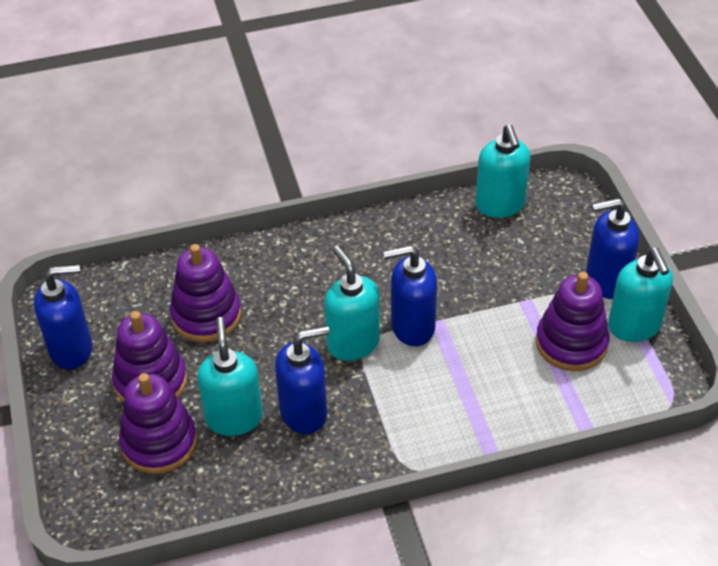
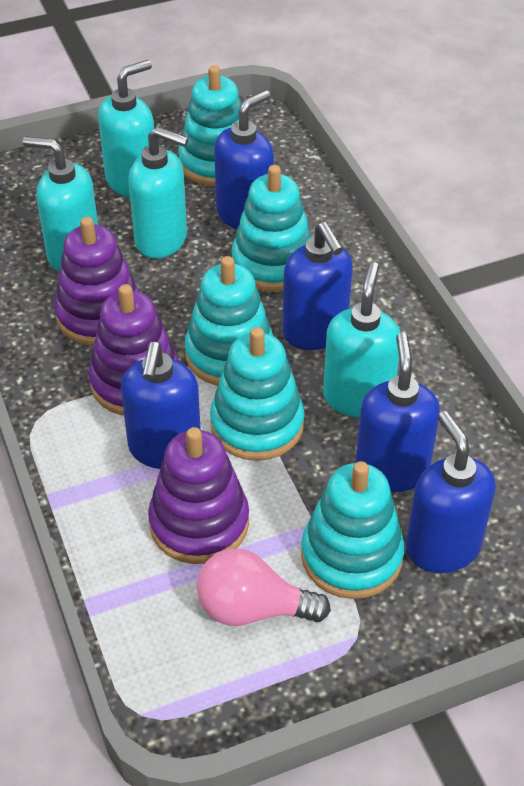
blue soap dispenser: [34,265,92,369] [275,326,330,434] [384,245,437,346] [586,198,639,299] = 4 -> [121,342,201,469] [214,90,274,229] [283,222,353,350] [356,333,440,492] [406,411,496,573] = 5
pink light bulb: none = 0 -> [197,548,331,626] = 1
purple stacking toy: [112,311,187,403] [119,373,197,474] [170,244,241,342] [536,272,610,371] = 4 -> [54,217,140,346] [89,284,179,415] [148,427,249,564] = 3
turquoise stacking toy: none = 0 -> [178,65,242,186] [185,256,273,386] [210,327,304,461] [231,165,311,292] [301,461,404,599] = 5

